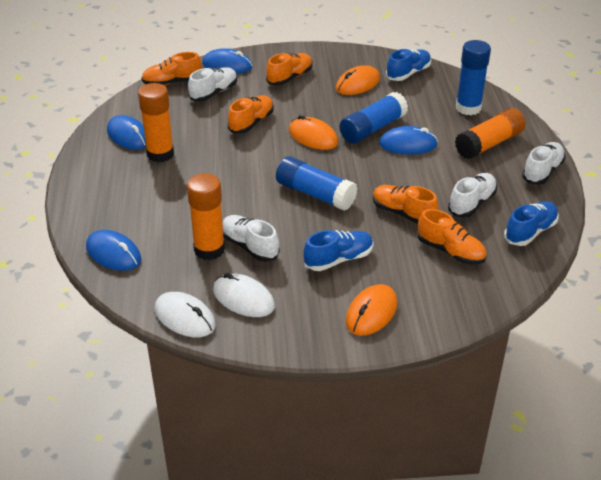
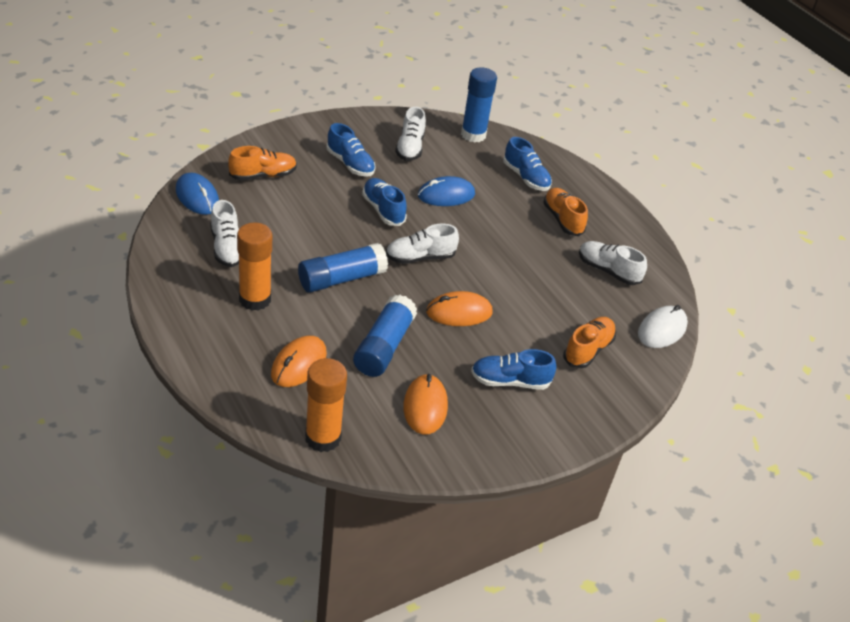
blue mouse: [86,230,141,271] [107,115,146,150] [202,48,252,74] [379,126,438,154] = 4 -> [176,173,219,215] [418,176,475,206] = 2
blue shoe: [303,230,373,271] [386,49,431,81] [504,201,559,246] = 3 -> [327,123,376,177] [362,178,407,226] [471,349,556,390] [503,137,552,191] = 4
orange glue stick: [138,83,174,162] [187,173,225,260] [455,108,526,159] = 3 -> [237,223,272,311] [305,358,347,452] = 2
orange shoe: [141,52,202,85] [228,95,274,134] [266,53,313,86] [373,185,439,224] [418,209,487,264] = 5 -> [228,146,297,181] [543,188,588,236] [563,317,616,368] = 3
white mouse: [155,292,216,337] [213,273,275,317] = 2 -> [638,305,688,348] = 1

